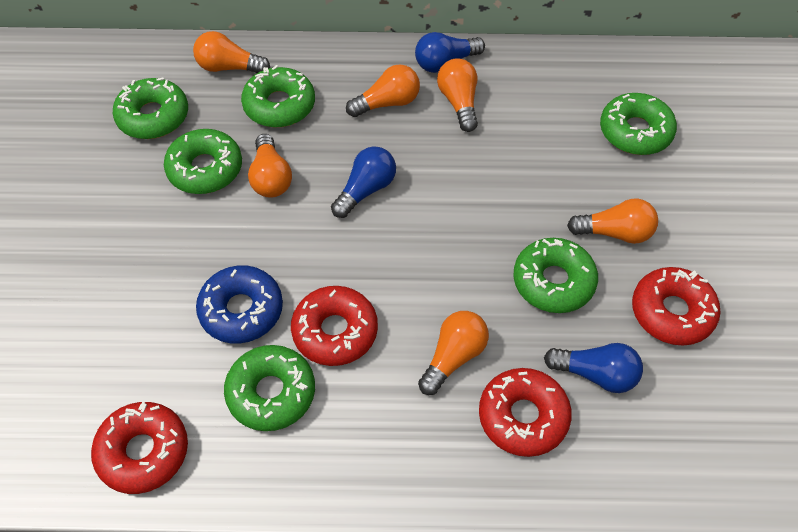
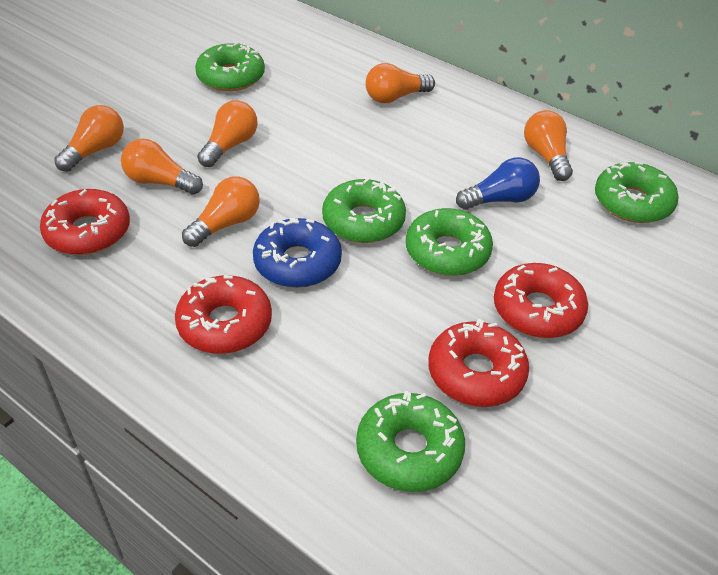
blue light bulb: [331,147,396,218] [415,32,485,73] [544,343,643,393] = 3 -> [456,157,540,210] = 1
green donut: [113,78,188,139] [164,129,242,194] [224,345,315,431] [241,65,315,127] [513,238,598,313] [600,93,677,155] = 6 -> [195,42,265,91] [322,178,406,243] [356,391,465,492] [406,208,493,276] [595,162,679,223] = 5

